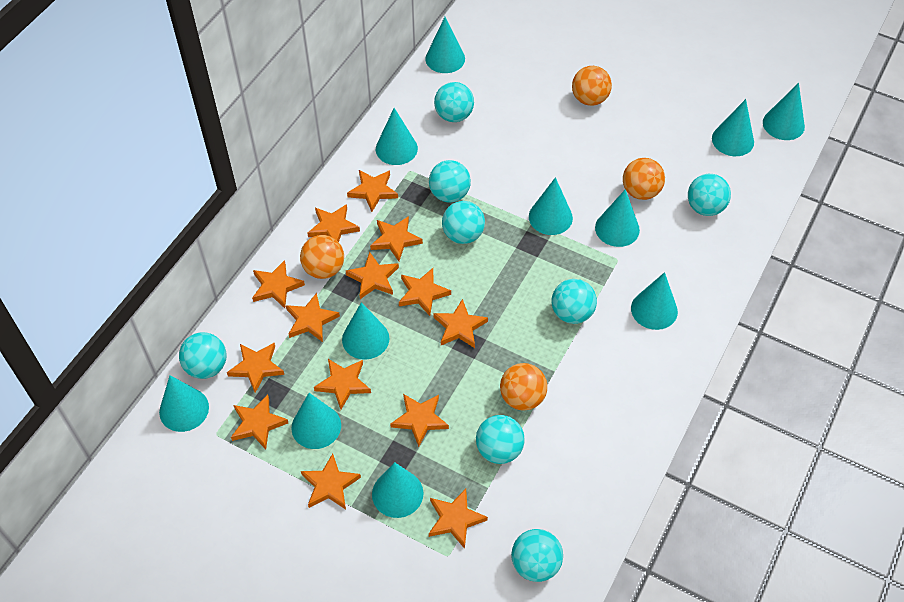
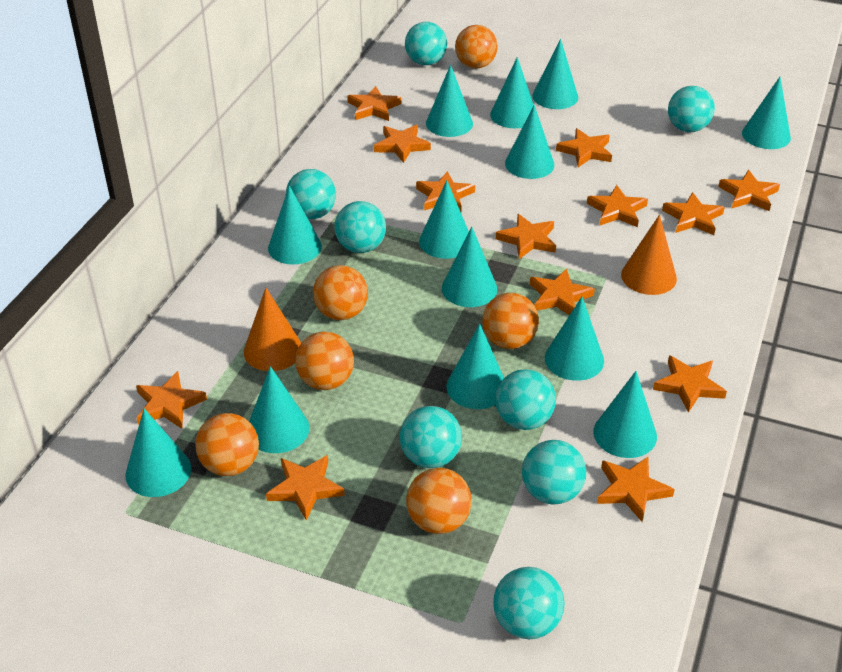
orange ball: [300,235,344,279] [500,363,547,411] [572,66,612,106] [623,158,665,200] = 4 -> [195,413,259,476] [295,331,354,390] [313,265,368,320] [406,468,472,534] [455,25,498,69] [482,293,539,349] = 6
orange cone: none = 0 -> [244,288,301,371] [621,215,677,295] = 2
orange star: [227,343,284,393] [231,395,288,450] [252,260,305,308] [286,293,340,342] [301,453,361,509] [308,204,360,242] [314,359,371,409] [346,252,399,299] [347,170,398,212] [370,216,423,261] [390,394,449,447] [399,268,451,316] [429,489,488,549] [433,299,488,348] = 14 -> [136,371,207,429] [266,455,345,520] [347,86,401,121] [374,125,431,163] [416,171,475,212] [496,214,556,259] [530,268,595,315] [556,128,612,167] [587,185,648,227] [597,457,675,522] [653,355,727,413] [662,192,725,235] [718,170,780,211] = 13
turquoise cone: [159,375,209,432] [291,393,341,449] [342,302,389,360] [372,462,424,518] [376,108,418,165] [425,17,465,73] [529,177,573,235] [595,189,640,247] [631,272,678,330] [712,99,754,156] [763,83,805,140] = 11 -> [125,409,191,497] [249,366,310,453] [268,186,322,265] [419,180,469,259] [426,65,473,137] [442,227,497,307] [446,324,504,409] [490,57,534,128] [505,105,554,179] [532,39,578,109] [545,297,604,381] [593,371,657,458] [742,77,791,149] = 13

